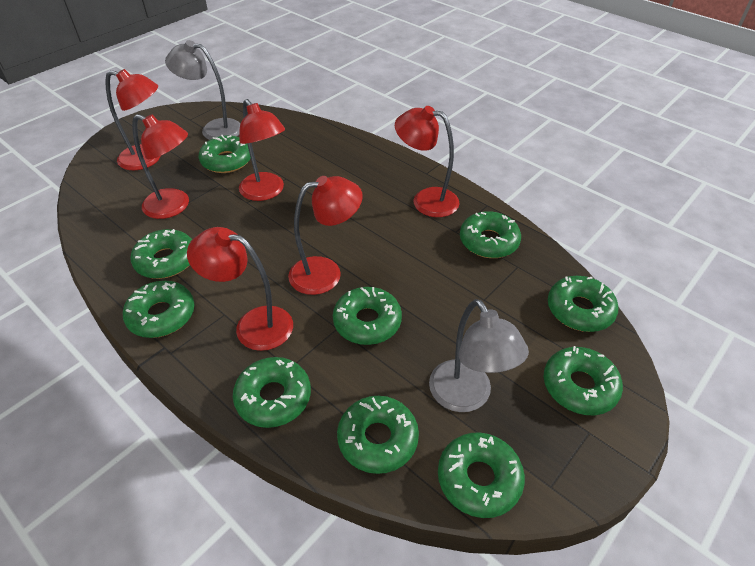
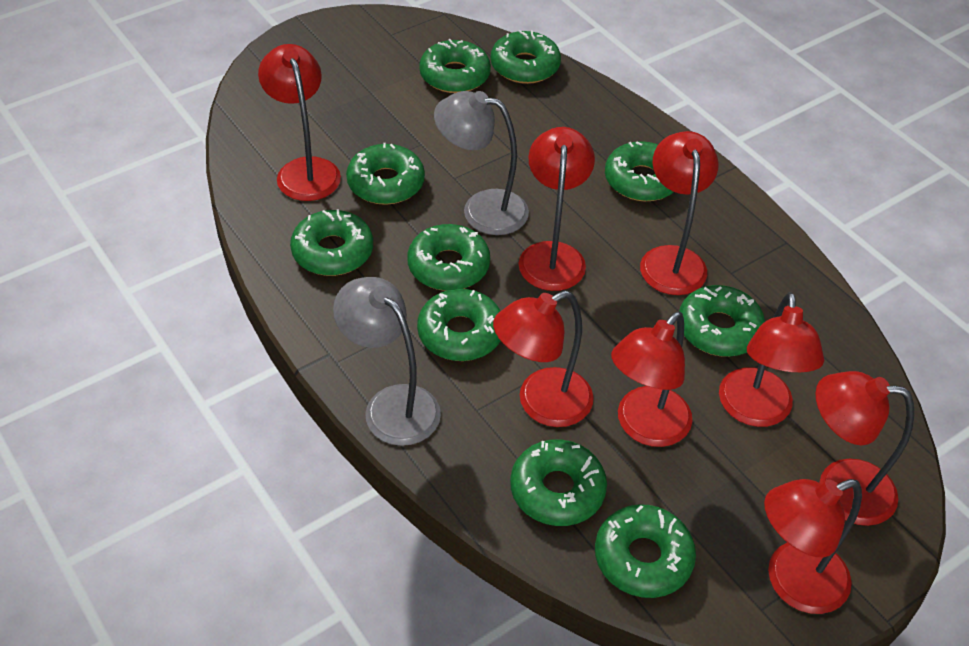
red lamp: [105,69,160,170] [132,114,189,219] [187,227,293,351] [239,99,285,201] [288,176,363,295] [395,106,460,217] = 6 -> [258,44,341,201] [493,290,594,427] [519,127,595,291] [611,312,692,447] [640,131,719,295] [719,292,824,427] [764,479,862,614] [816,371,914,526] = 8

